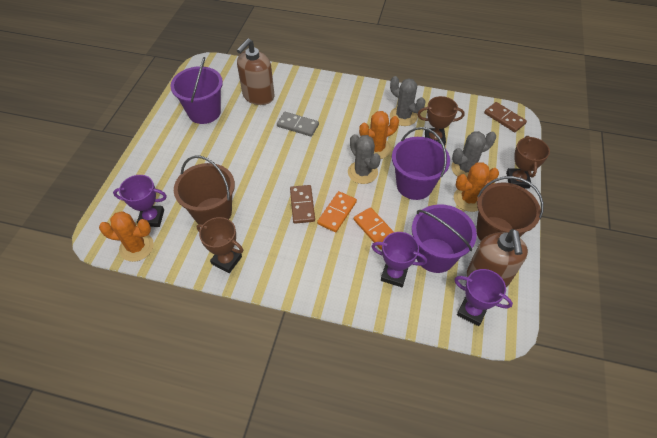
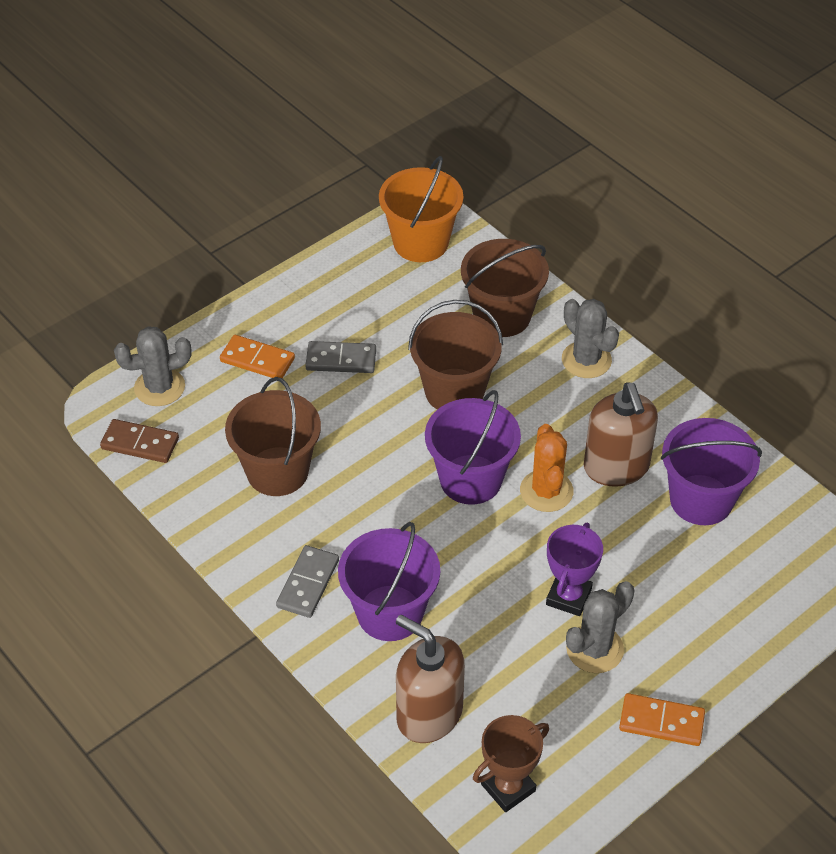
brown bucket: [174,156,235,225] [476,176,544,241] = 2 -> [225,377,321,496] [408,300,503,410] [461,239,549,337] = 3
brown domino: [290,185,315,224] [484,102,527,132] = 2 -> [100,419,179,463] = 1
brown trophy: [197,217,243,273] [417,96,465,146] [506,136,550,189] = 3 -> [473,715,549,812] = 1
grey domino: [277,112,319,137] = 1 -> [276,545,339,618] [305,341,376,373] = 2
orange bucket: none = 0 -> [379,156,464,262] = 1
orange cactus: [99,211,154,262] [359,111,399,159] [454,162,499,212] = 3 -> [520,424,574,512] = 1
purple trophy: [113,175,167,227] [371,232,427,287] [454,269,513,326] = 3 -> [546,523,603,616] = 1

